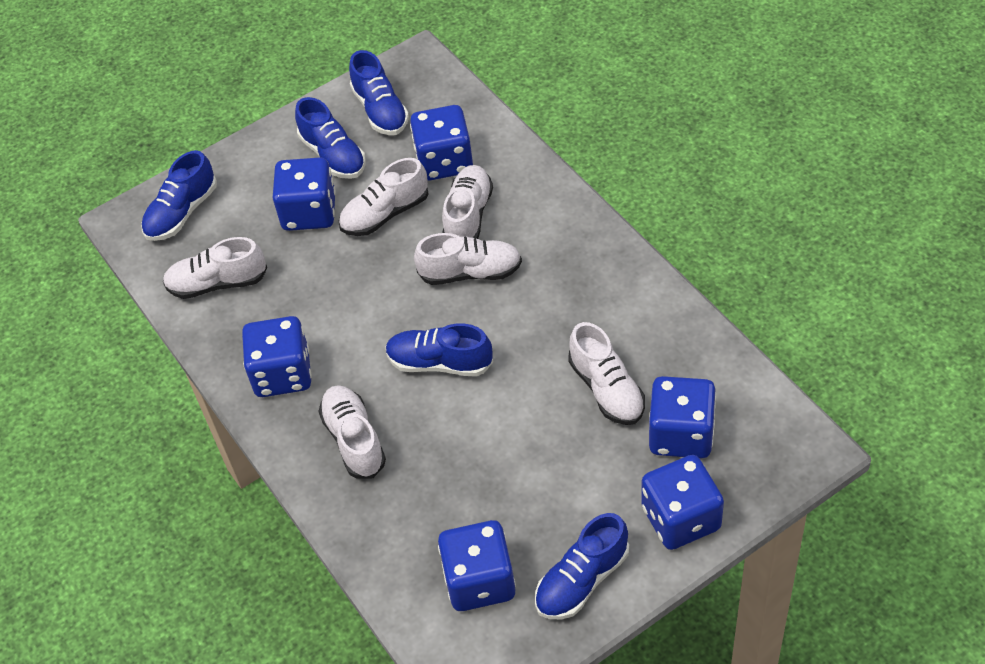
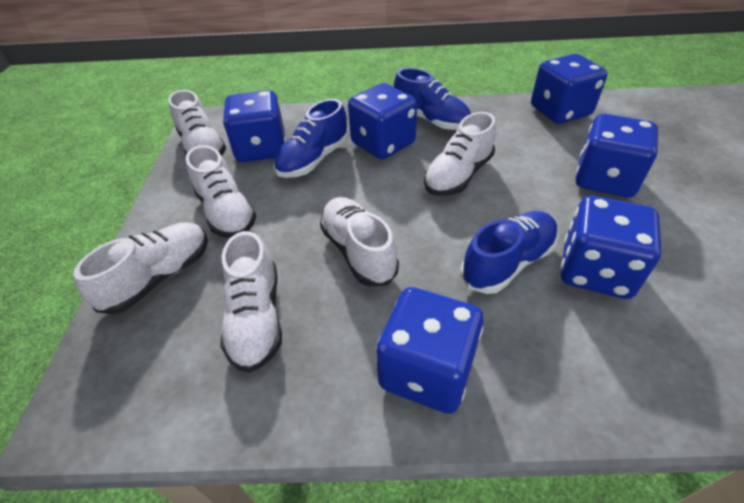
blue shoe: [141,150,217,241] [295,97,366,179] [349,50,409,135] [385,323,493,377] [535,513,629,620] = 5 -> [274,99,349,178] [394,68,471,130] [460,211,559,294] = 3

